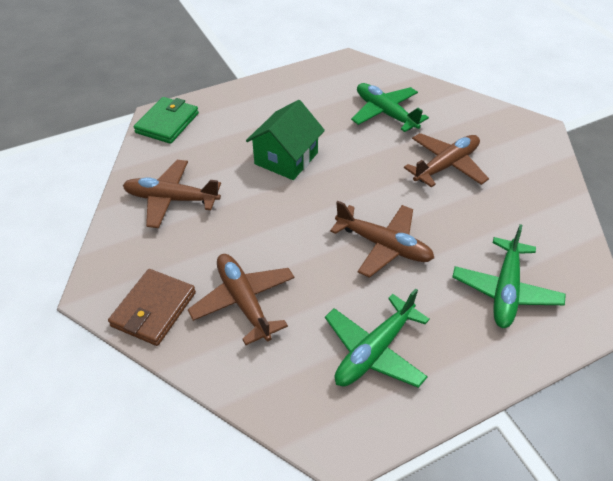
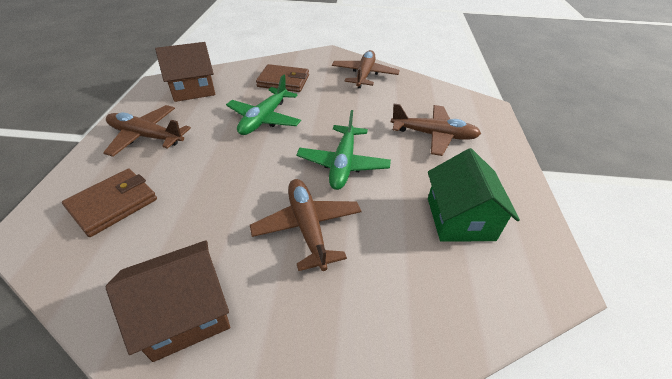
brown house: none = 0 -> [106,240,230,362] [155,42,216,102] = 2
brown wallet: [108,269,196,346] = 1 -> [62,168,157,237] [256,64,309,92] = 2
green plane: [325,289,430,388] [351,83,429,132] [452,224,566,328] = 3 -> [226,75,301,135] [297,110,391,190] = 2
green wallet: [133,97,199,144] = 1 -> none = 0

